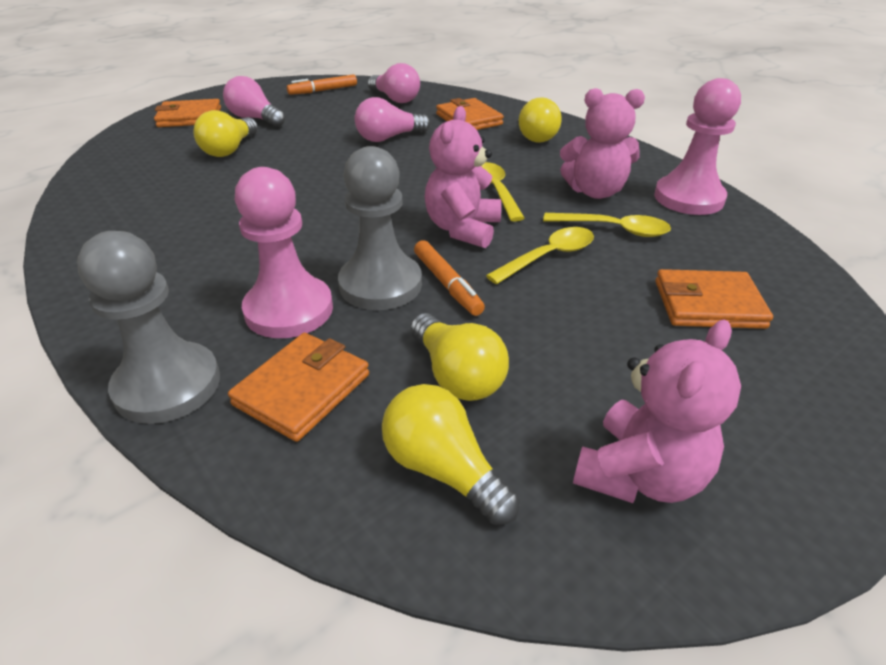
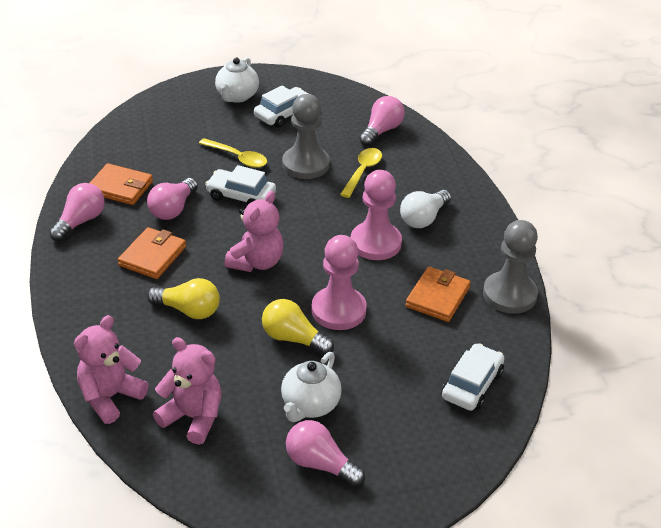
orange marker: [287,75,357,95] [414,240,485,316] = 2 -> none = 0
orange wallet: [154,99,221,127] [228,333,369,442] [436,98,504,130] [655,269,773,329] = 4 -> [90,163,153,205] [118,227,186,279] [405,267,471,322] = 3
pink light bulb: [223,76,285,127] [355,97,430,142] [368,63,420,103] = 3 -> [49,183,105,241] [147,178,198,220] [286,420,365,487] [359,96,405,146] = 4
white car: none = 0 -> [205,165,276,206] [254,85,308,128] [442,343,504,411] = 3
white light bulb: none = 0 -> [400,190,451,228] = 1
white teapot: none = 0 -> [215,57,259,103] [281,352,342,422] = 2
yellow light bulb: [193,110,258,157] [382,384,520,525] [410,313,509,401] [519,97,562,143] = 4 -> [147,278,220,319] [262,299,334,355] = 2
yellow spoon: [481,162,525,222] [486,227,594,284] [543,213,671,237] = 3 -> [199,138,267,168] [340,148,382,198] = 2

